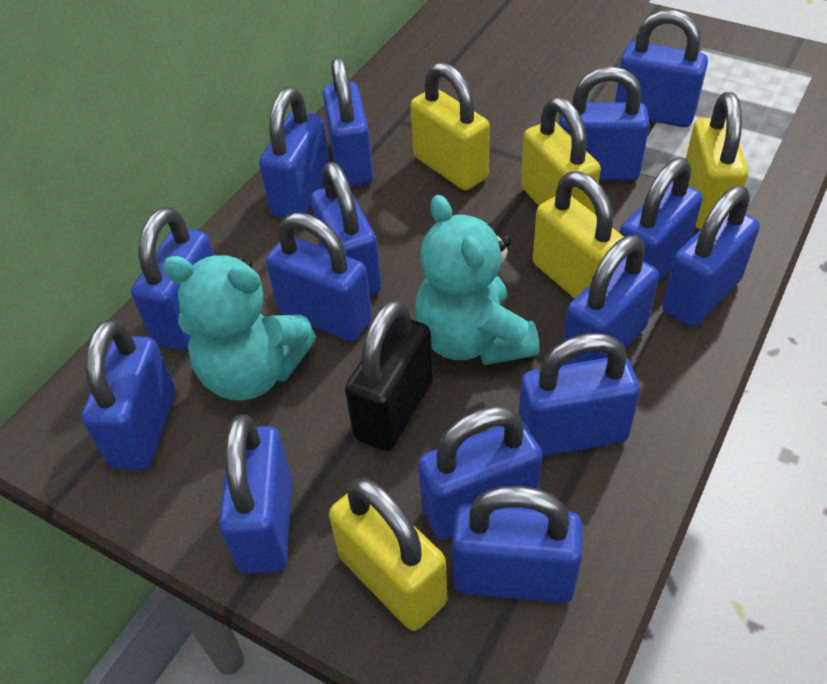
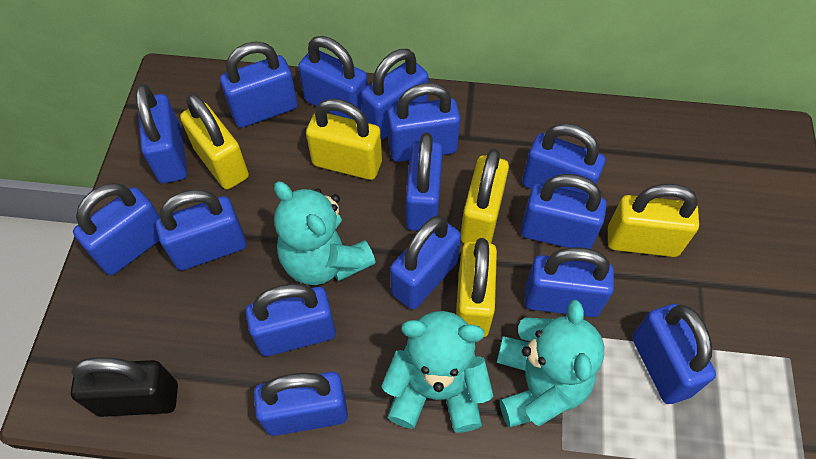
turquoise teddy bear: [162,255,316,401] [415,195,539,365] = 2 -> [274,182,376,285] [381,311,493,433] [497,300,604,427] = 3

